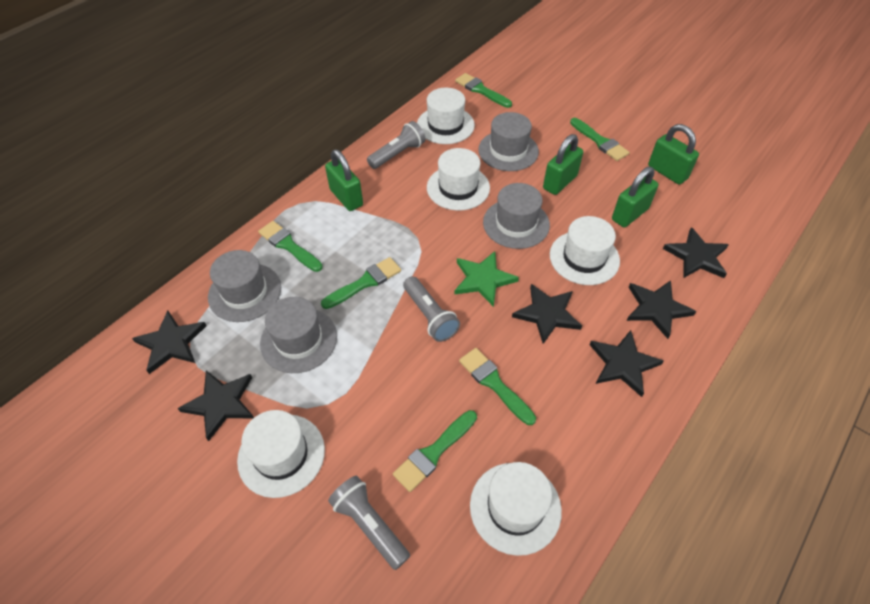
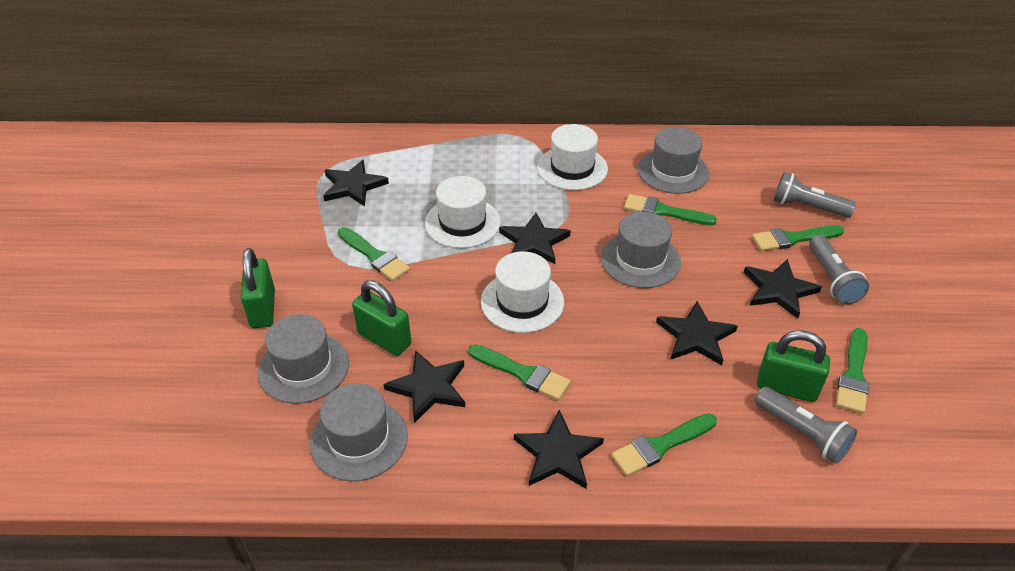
green padlock: [325,150,363,211] [543,134,583,195] [612,167,659,227] [648,124,699,185] = 4 -> [240,248,275,328] [352,281,411,356] [757,330,830,402] = 3
green star: [454,251,519,307] = 1 -> none = 0
white hat: [237,410,325,498] [417,88,475,144] [427,148,490,211] [470,462,562,556] [550,216,620,285] = 5 -> [425,176,501,248] [481,251,564,333] [537,124,608,190] = 3

